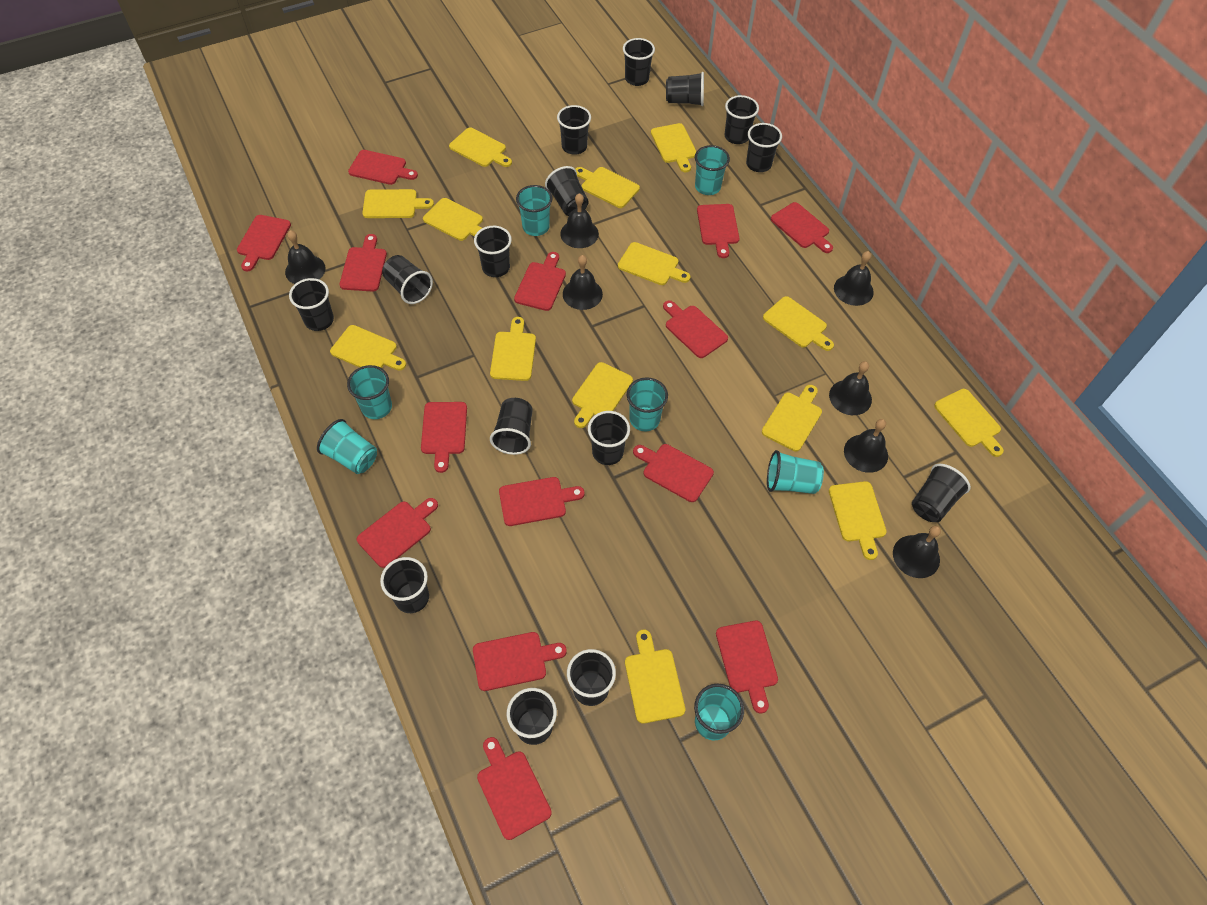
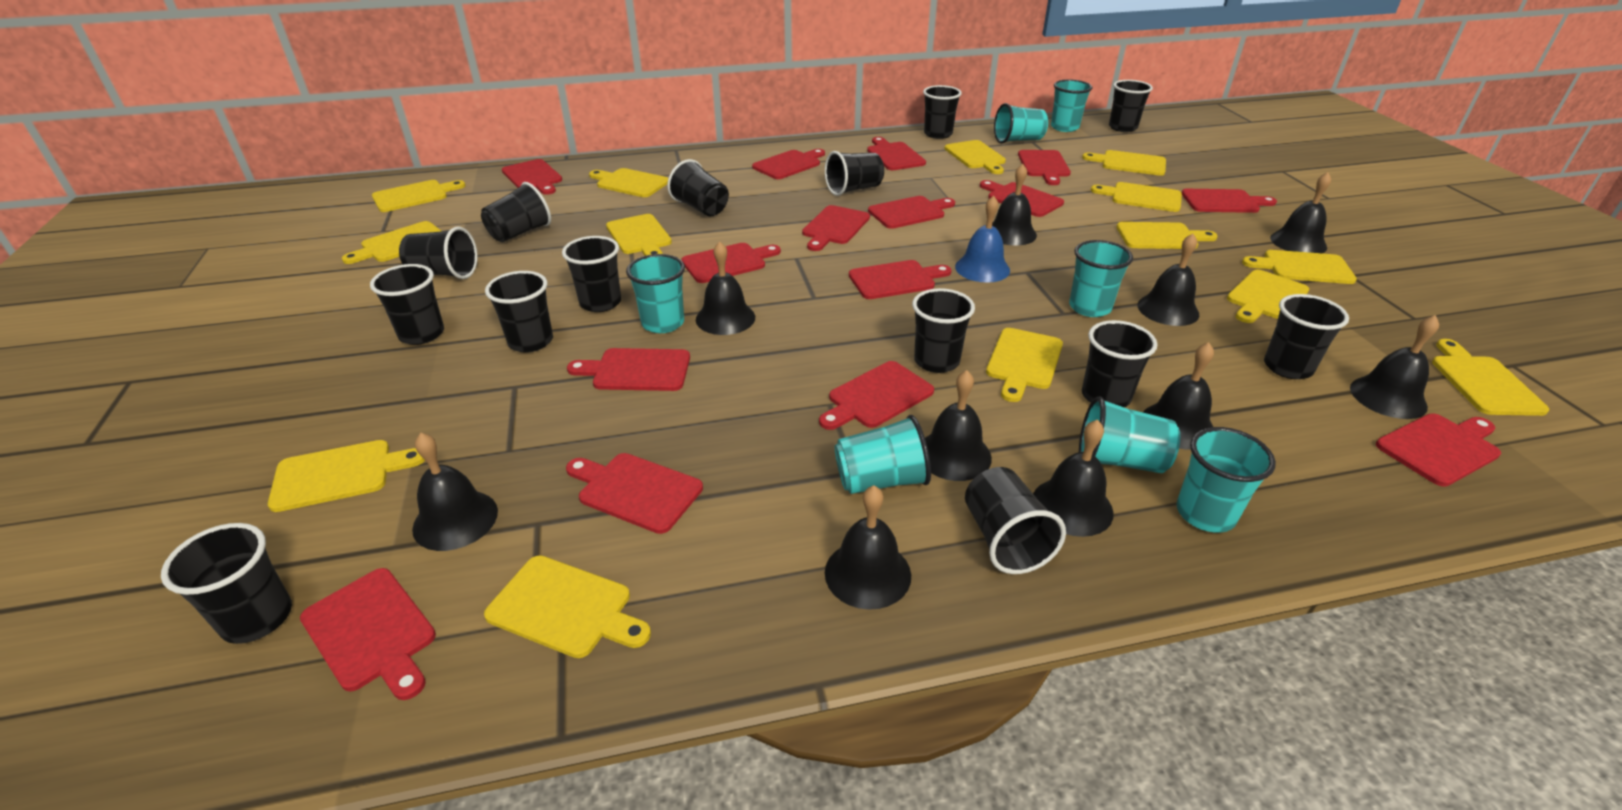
black bell: [285,230,325,284] [560,193,599,248] [563,255,603,310] [829,361,872,415] [834,251,874,306] [844,419,888,473] [893,526,941,578] = 7 -> [412,432,498,551] [696,241,755,335] [825,485,911,610] [925,370,992,481] [992,164,1037,246] [1033,419,1114,537] [1137,234,1199,326] [1143,342,1214,450] [1270,172,1331,253] [1350,315,1439,419] = 10
black cup: [289,278,334,331] [380,557,429,613] [382,255,433,304] [474,226,512,277] [490,398,533,455] [507,688,557,745] [545,166,589,216] [557,105,591,155] [567,649,616,706] [588,411,630,465] [623,38,655,86] [666,72,704,106] [724,95,759,144] [746,123,782,172] [912,464,971,522] = 15 -> [161,523,292,644] [370,264,444,345] [399,227,477,279] [481,182,551,242] [485,271,553,353] [562,236,621,312] [667,159,729,217] [825,151,884,196] [912,288,975,373] [923,85,962,139] [965,467,1066,574] [1082,320,1158,407] [1109,80,1153,132] [1264,294,1349,379] = 14
blue bell: none = 0 -> [955,196,1010,283] = 1
red cutting board: [237,215,291,271] [339,234,387,292] [348,150,418,185] [357,498,438,568] [421,402,467,473] [473,632,567,691] [477,737,552,840] [499,477,584,526] [514,252,566,311] [633,444,714,502] [663,300,728,358] [697,204,739,258] [716,621,778,713] [771,202,833,253] = 14 -> [300,568,436,700] [502,159,562,195] [566,453,703,534] [567,348,690,391] [681,243,781,283] [752,149,825,179] [802,205,870,251] [819,361,934,430] [849,260,951,299] [867,137,926,170] [868,196,955,229] [980,180,1064,217] [1018,150,1071,185] [1182,189,1277,213] [1376,414,1501,487] = 15

